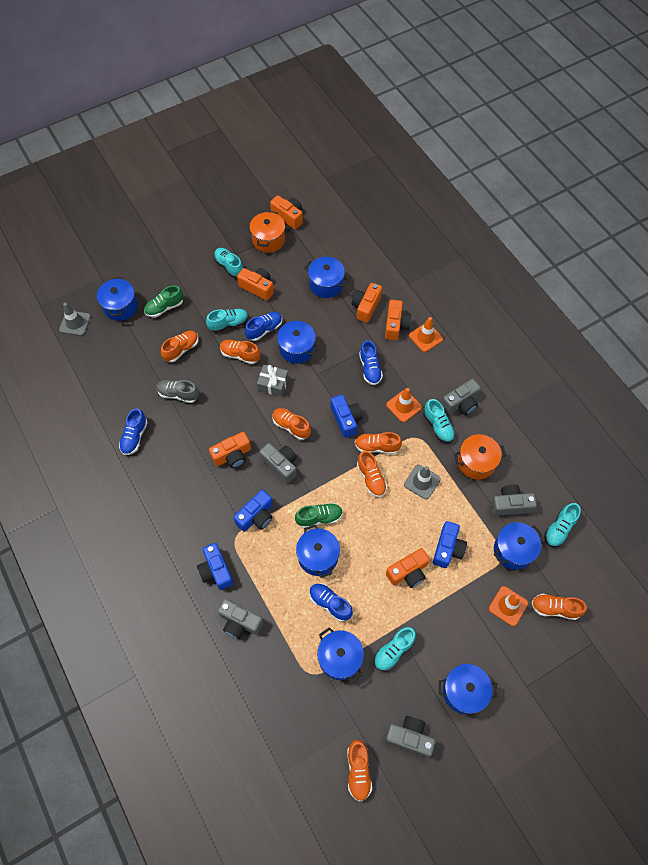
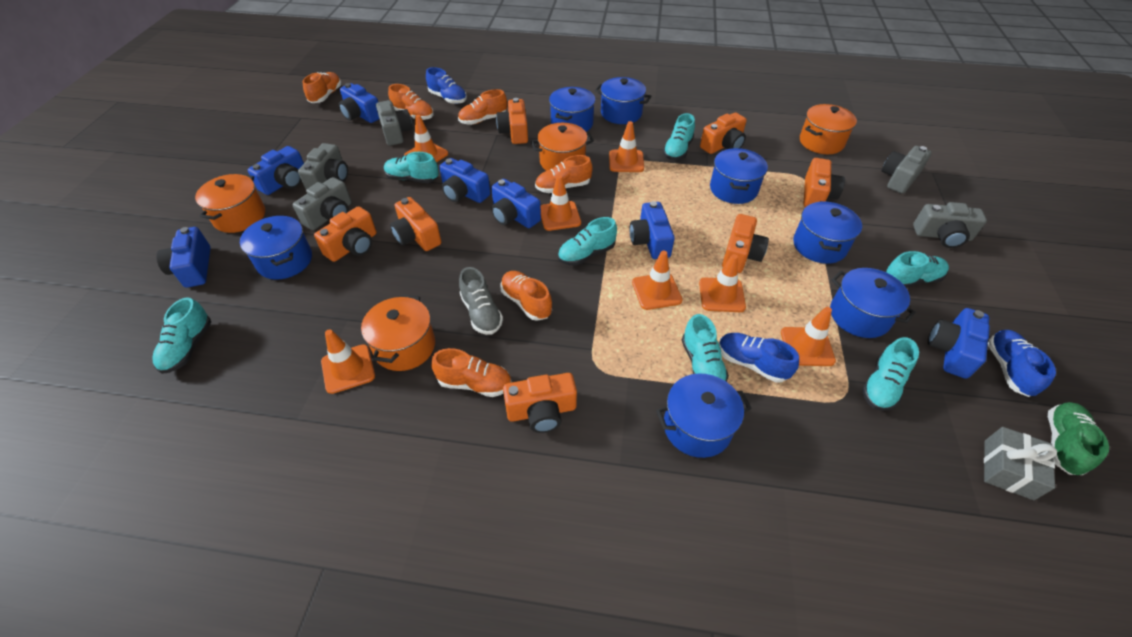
blue camera: [197,543,233,590] [233,490,273,532] [331,395,363,438] [433,521,467,568] = 4 -> [156,227,211,288] [248,146,304,195] [339,83,379,123] [439,158,490,203] [491,179,541,228] [630,201,675,259] [928,308,990,379] = 7
blue shoe: [119,409,148,455] [245,312,283,341] [309,583,353,622] [359,340,383,385] = 4 -> [426,67,467,104] [719,333,799,383] [988,330,1056,397] = 3
green shoe: [144,286,183,318] [295,503,343,528] = 2 -> [1048,402,1109,475] = 1
grey traffic cone: [59,303,91,336] [404,465,441,499] = 2 -> none = 0
orange camera: [209,432,251,468] [237,268,274,301] [270,195,303,229] [352,283,382,323] [385,300,411,340] [386,548,430,588] = 6 -> [314,206,376,262] [390,197,441,251] [496,98,528,144] [503,373,577,433] [700,112,747,154] [722,214,769,273] [803,158,845,207] = 7
orange pot: [250,211,285,253] [454,434,506,480] = 2 -> [195,174,265,233] [361,295,435,371] [531,123,594,171] [800,104,857,154] = 4
orange shoe: [161,331,199,362] [220,340,260,364] [272,408,311,440] [347,740,372,802] [355,432,402,454] [357,451,387,497] [531,594,587,620] = 7 -> [302,72,341,103] [388,84,434,120] [431,348,511,397] [458,89,507,125] [501,271,552,321] [535,155,592,193] = 6
orange traffic cone: [386,388,422,422] [409,317,443,352] [489,586,528,626] = 3 -> [321,329,375,394] [404,115,448,162] [540,175,581,231] [609,121,644,172] [632,250,683,310] [699,254,746,312] [781,307,836,366] = 7
turquoise shoe: [206,309,249,333] [214,248,243,278] [374,627,416,671] [423,399,455,443] [545,503,581,547] = 5 -> [152,297,211,374] [384,152,439,183] [558,217,617,266] [663,113,695,160] [682,314,729,382] [862,337,919,411] [885,251,949,288] = 7

